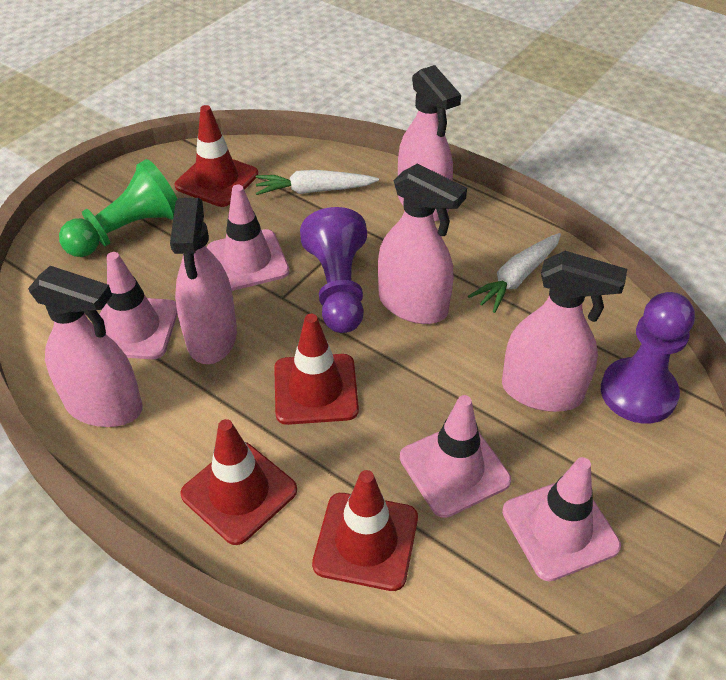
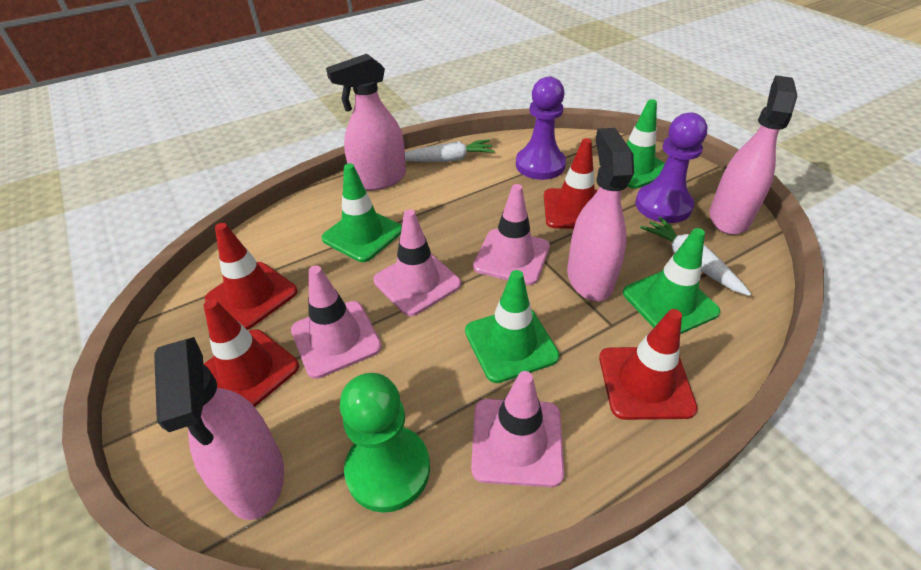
green traffic cone: none = 0 -> [322,163,402,262] [465,270,560,383] [599,99,665,189] [623,228,720,334] = 4
pink spray bottle: [28,266,142,427] [170,198,237,364] [378,163,467,324] [398,65,461,222] [502,251,627,412] = 5 -> [154,337,284,520] [326,54,406,191] [567,128,634,301] [710,75,797,235] = 4

